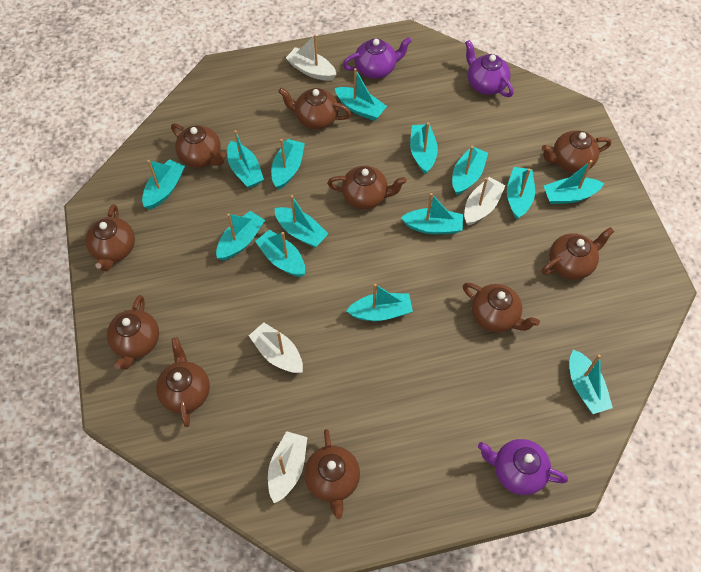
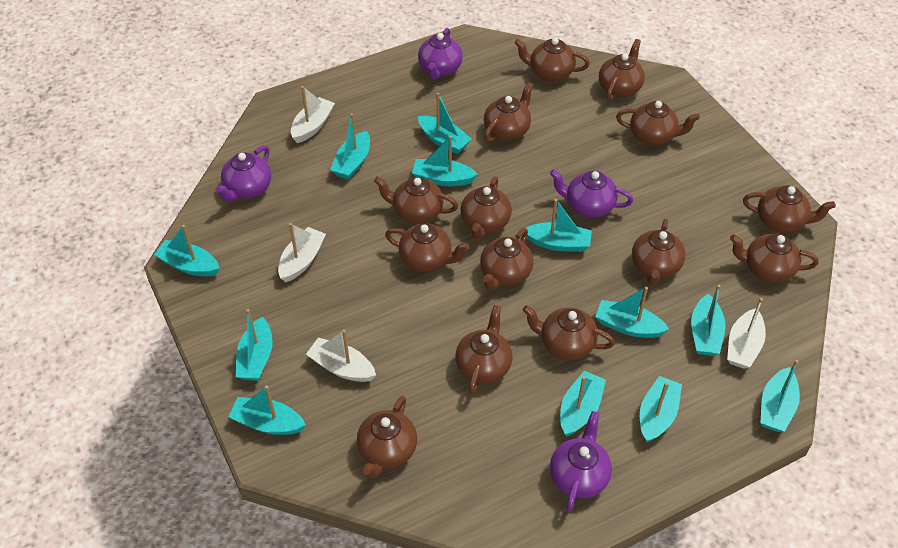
brown teapot: [85,204,135,271] [107,295,159,370] [156,337,210,427] [171,123,226,168] [278,88,351,129] [304,429,360,519] [327,166,407,209] [463,283,540,332] [542,130,611,173] [542,227,614,280] = 10 -> [357,396,417,479] [374,176,458,224] [385,223,469,272] [455,305,513,395] [461,176,512,239] [480,228,534,290] [484,82,534,143] [515,38,590,82] [523,305,615,360] [599,39,645,101] [616,101,700,146] [632,219,685,285] [730,234,819,283] [743,185,836,233] = 14
purple teapot: [343,37,412,79] [465,40,514,97] [478,439,568,495] = 3 -> [215,145,271,202] [418,28,463,79] [550,169,633,218] [550,411,612,512] = 4
turquoise boat: [142,159,185,210] [216,211,265,260] [227,130,264,188] [255,230,305,277] [271,139,305,189] [275,195,328,248] [335,68,387,121] [346,284,413,321] [401,193,463,234] [410,122,438,174] [452,146,488,195] [507,167,535,219] [544,160,604,204] [570,349,613,414] = 14 -> [154,225,219,277] [228,385,306,435] [236,309,273,381] [330,113,370,180] [412,136,478,186] [418,93,472,154] [526,199,592,252] [560,371,606,437] [595,287,669,338] [640,376,682,443] [691,285,726,356] [761,360,800,432] = 12

